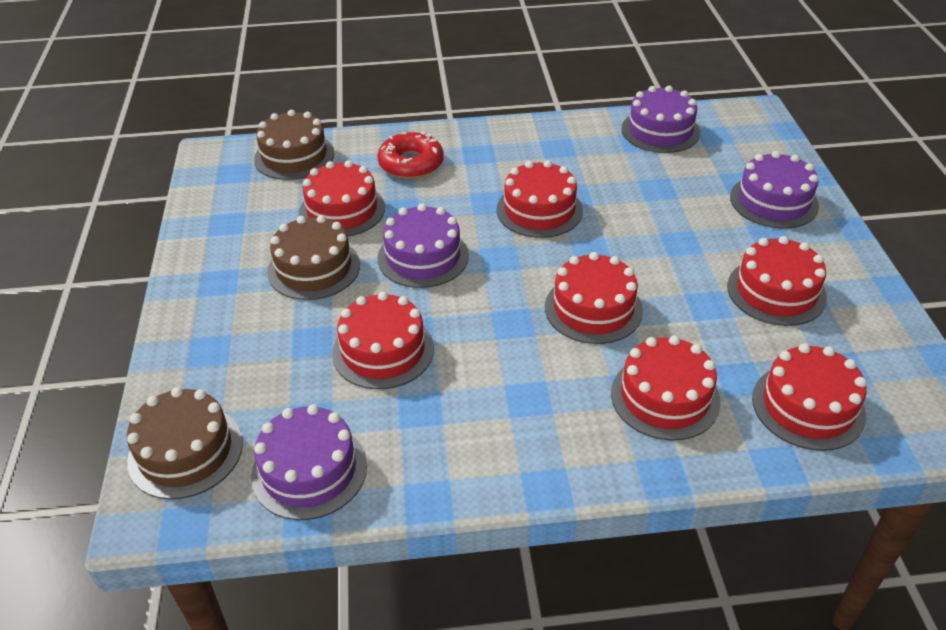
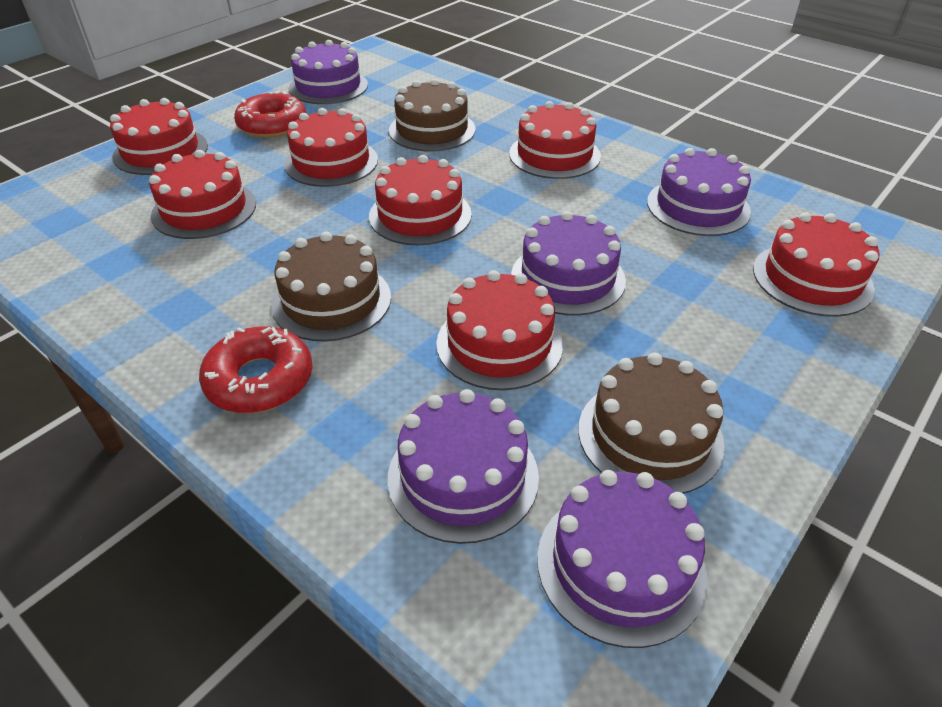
purple cake: [251,404,367,520] [378,204,469,288] [621,86,700,153] [730,151,819,229] = 4 -> [289,40,368,104] [388,389,539,544] [511,211,626,316] [537,470,707,648] [647,148,751,236] = 5
red donut: [378,132,444,179] = 1 -> [199,326,312,413] [234,91,306,138] = 2

